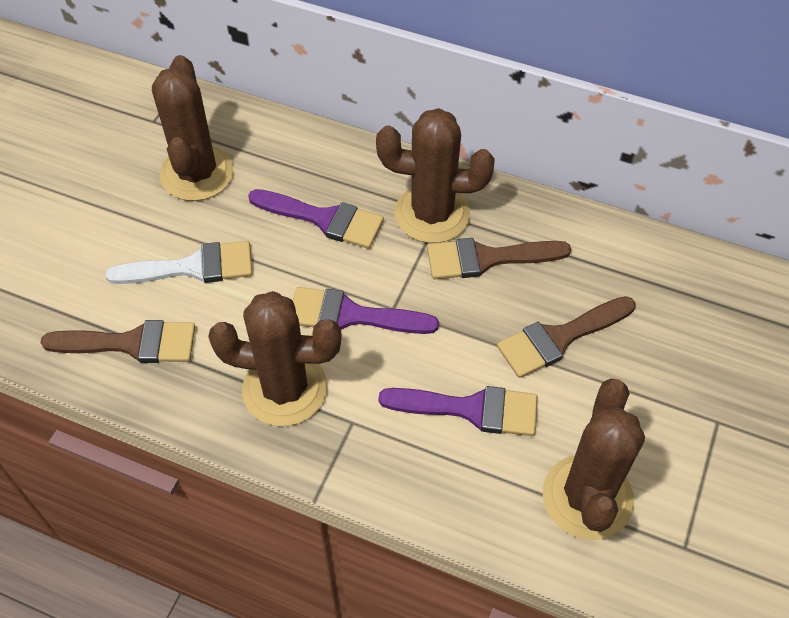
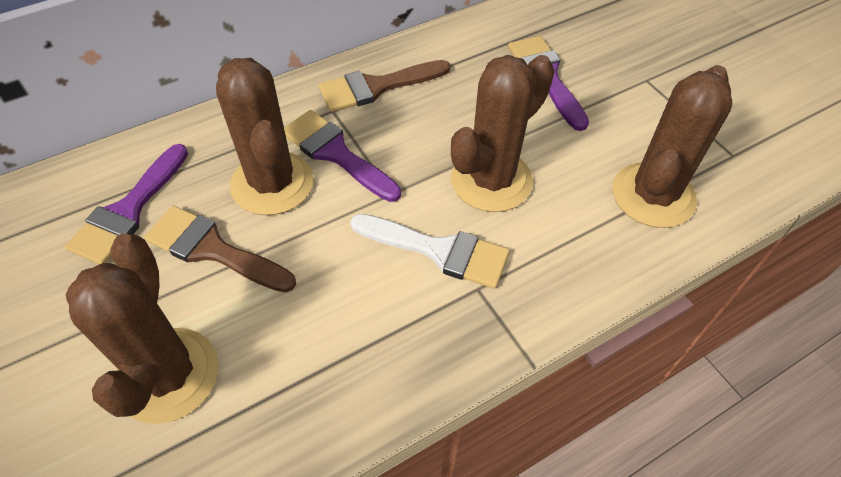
brown brush: [40,320,195,363] [427,238,571,279] [497,296,635,378] = 3 -> [144,206,296,293] [319,60,450,112] = 2

